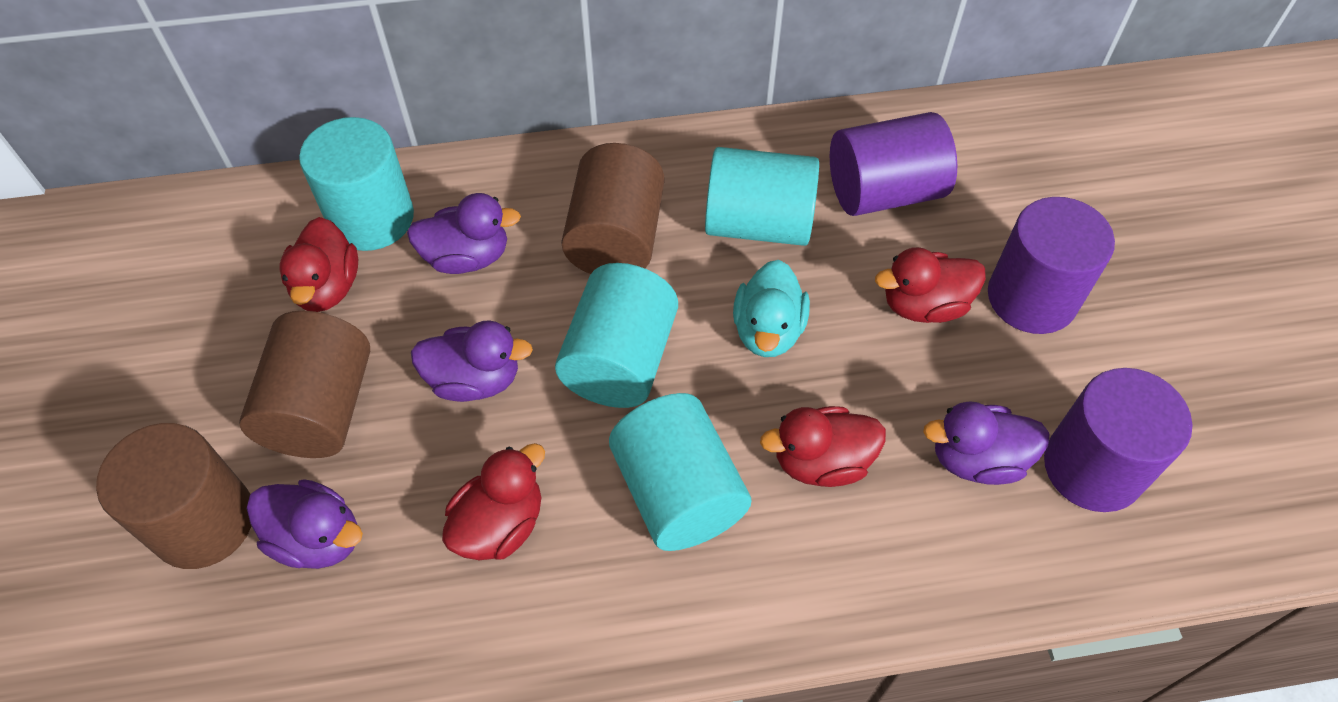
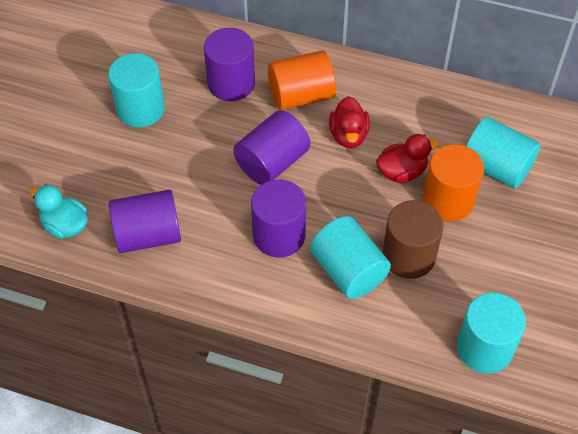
brown cylinder: [96,423,251,569] [239,311,370,458] [561,143,664,274] = 3 -> [383,200,444,279] = 1
orange cylinder: none = 0 -> [268,50,336,110] [423,144,484,221] = 2
purple cylinder: [830,112,957,216] [988,197,1115,334] [1044,368,1192,512] = 3 -> [109,190,181,253] [204,28,255,101] [233,110,310,185] [251,180,306,257] = 4
purple duck: [247,479,363,569] [407,193,521,274] [411,320,533,402] [923,401,1050,485] = 4 -> none = 0
red duck: [279,217,358,312] [442,443,545,560] [760,406,886,487] [875,247,986,323] = 4 -> [329,96,370,148] [376,134,439,183] = 2

